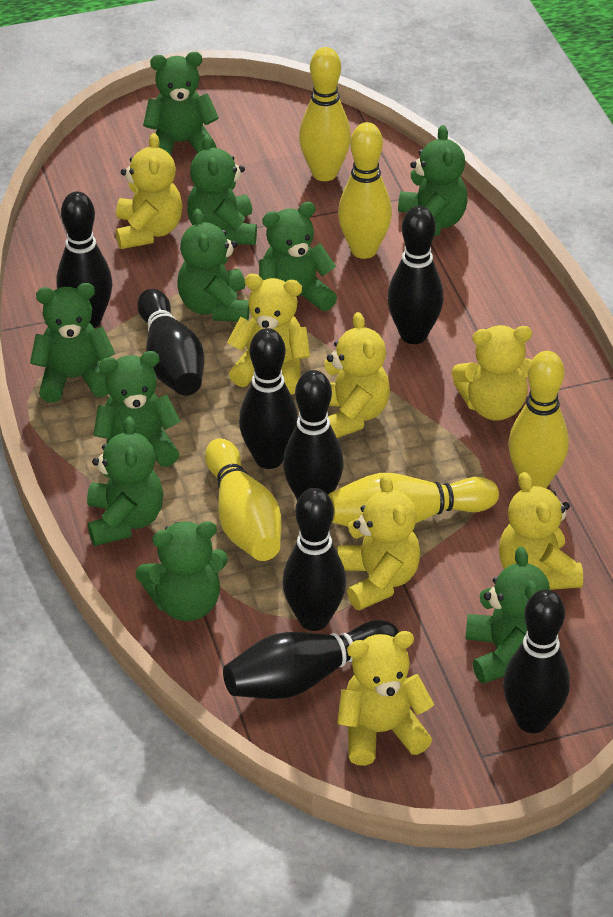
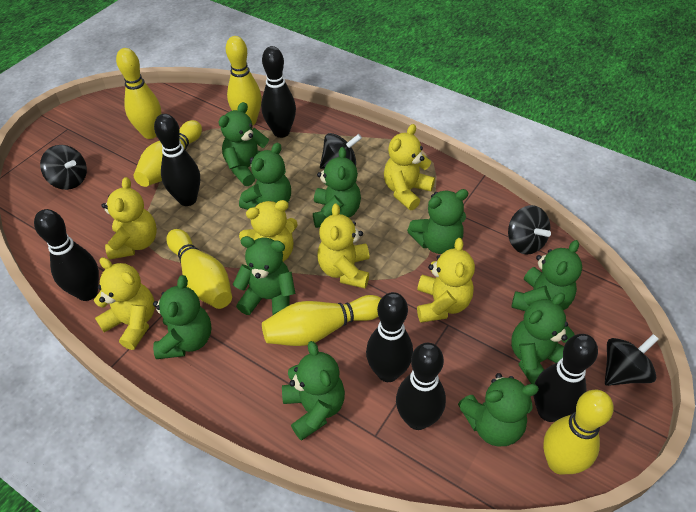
black bowling pin: [57,192,113,328] [137,289,205,396] [223,620,399,699] [239,328,298,469] [282,488,346,631] [283,370,344,501] [387,206,444,344] [503,589,570,733] = 8 -> [34,209,99,301] [154,114,200,206] [261,46,296,138] [366,292,413,382] [396,343,446,430] [534,334,598,422] = 6
black spinning top: none = 0 -> [40,145,87,190] [320,133,362,169] [508,205,551,255] [605,334,659,386] = 4
yellow bowling pin: [205,439,281,561] [299,47,351,181] [328,473,499,527] [338,122,392,259] [508,351,569,488] = 5 -> [116,48,161,139] [134,120,202,187] [166,229,232,309] [226,36,262,126] [262,295,381,346] [543,390,613,475] = 6
yellow teddy bear: [116,133,183,249] [227,274,310,394] [324,312,390,438] [337,631,434,765] [338,474,421,611] [452,325,532,421] [499,472,583,590] = 7 -> [94,257,155,350] [101,177,157,260] [239,200,298,262] [317,203,370,288] [384,124,435,210] [417,238,475,323] = 6

